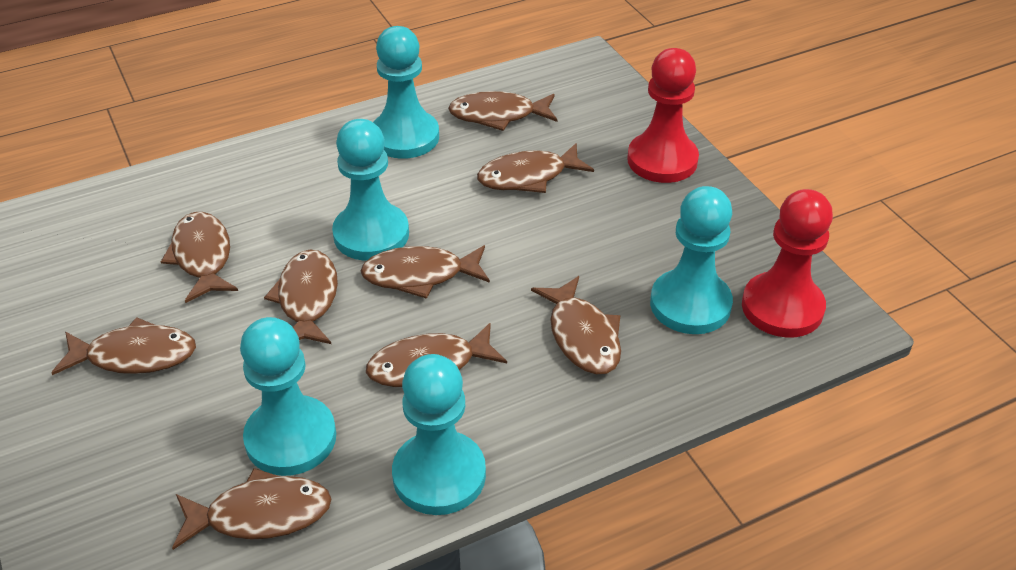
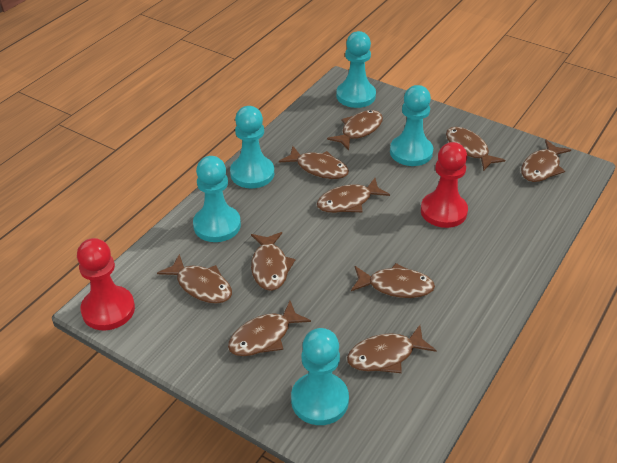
brown fish: [52,317,196,375] [161,212,238,303] [172,468,331,550] [264,250,338,344] [361,245,490,299] [366,323,507,387] [448,91,557,131] [477,143,594,193] [531,276,621,375] = 9 -> [157,254,232,304] [228,301,311,356] [251,232,295,291] [279,146,349,179] [317,178,390,213] [327,110,383,150] [347,325,437,373] [351,263,435,298] [446,127,505,171] [521,139,571,182] = 10

